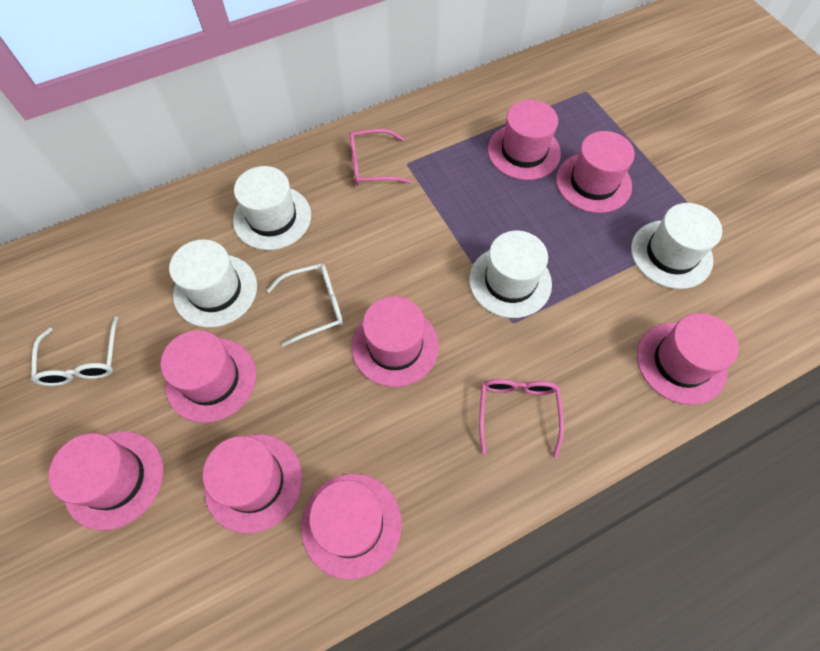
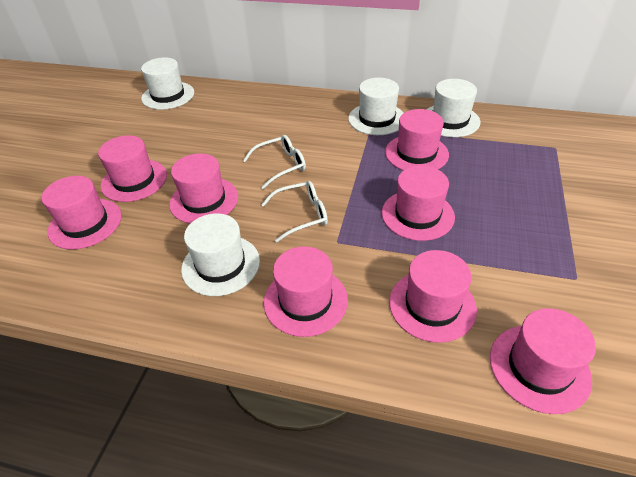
pink glasses: [349,129,412,185] [479,379,564,458] = 2 -> none = 0

